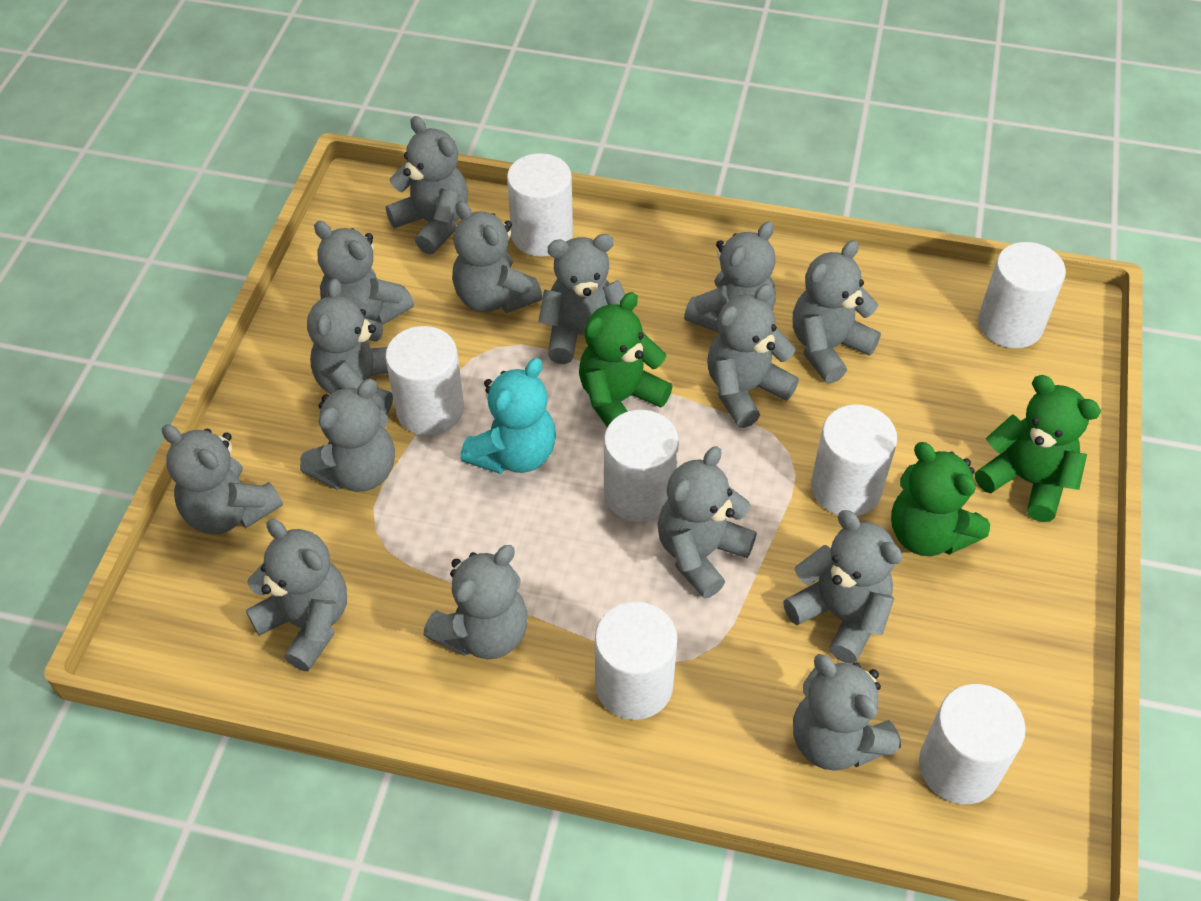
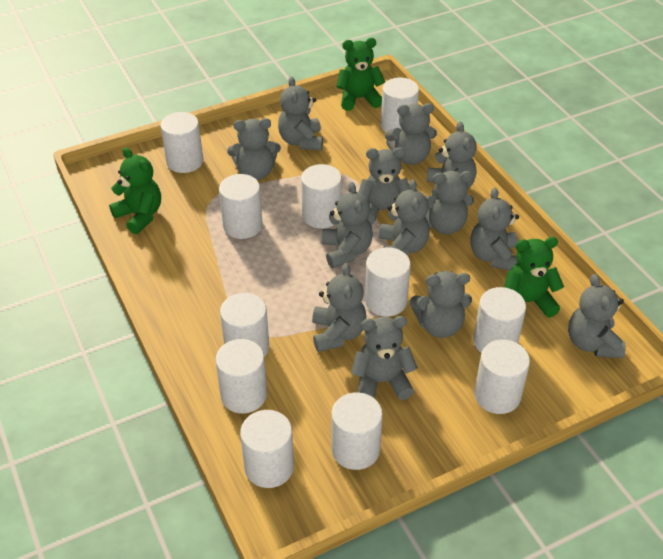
grey teddy bear: [162,425,283,534] [246,519,347,671] [300,379,395,492] [307,279,393,415] [314,221,414,325] [386,116,468,254] [424,545,528,659] [452,201,542,313] [538,234,626,364] [658,446,757,599] [684,221,776,333] [707,284,799,428] [783,510,903,664] [793,240,881,383] [793,654,901,771] = 15 -> [227,118,281,180] [278,77,323,150] [312,263,367,352] [322,182,373,268] [351,316,418,400] [358,147,409,225] [379,179,430,257] [385,103,437,165] [410,271,472,338] [425,171,474,235] [427,121,477,198] [470,187,519,271] [568,274,626,358] = 13
turquoise teddy bear: [461,358,556,474] = 1 -> none = 0
white cylinder: [385,326,464,436] [507,153,573,257] [595,601,678,720] [604,410,679,522] [811,404,897,516] [919,684,1026,804] [978,242,1066,348] = 7 -> [160,112,203,173] [215,339,267,413] [219,174,263,239] [220,293,269,357] [240,410,294,488] [301,164,342,229] [331,392,383,470] [365,247,411,317] [381,78,419,133] [473,287,526,353] [474,340,530,414] = 11

